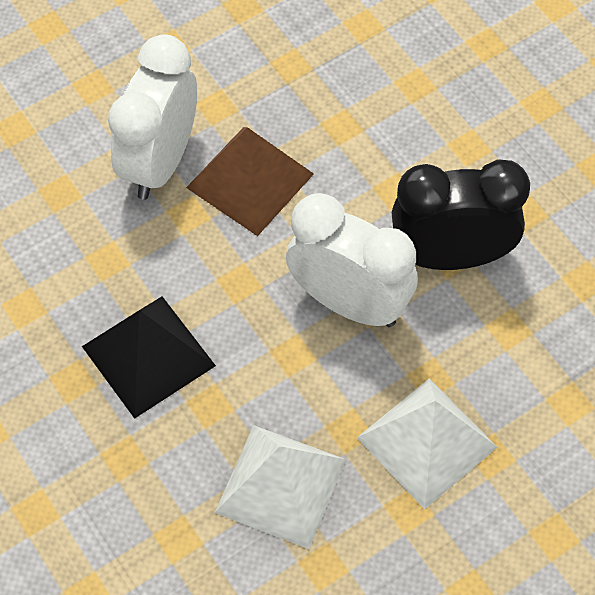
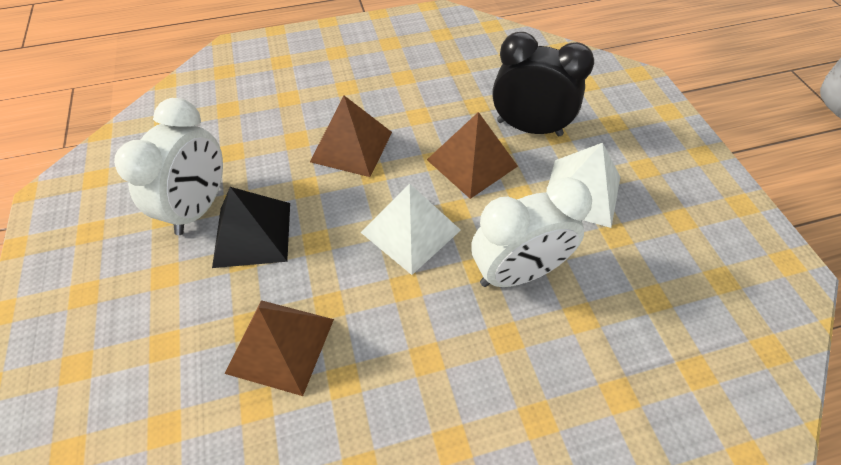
brown pyramid: [186,127,314,236] = 1 -> [224,300,334,396] [310,96,392,177] [427,112,518,199] = 3

